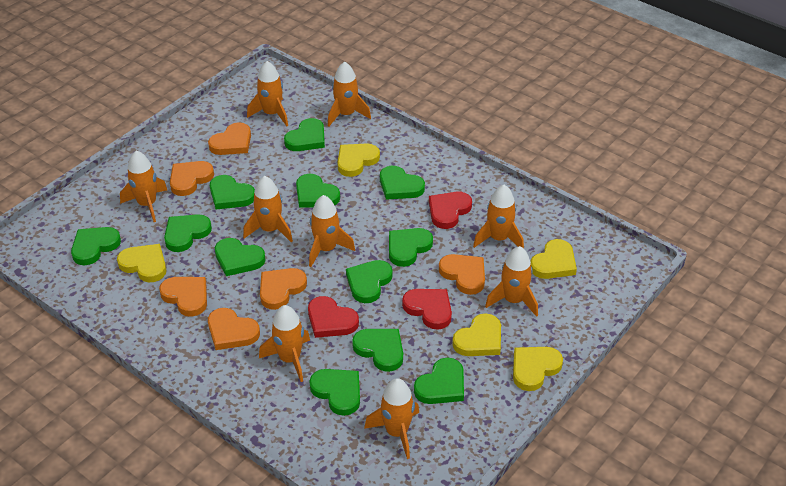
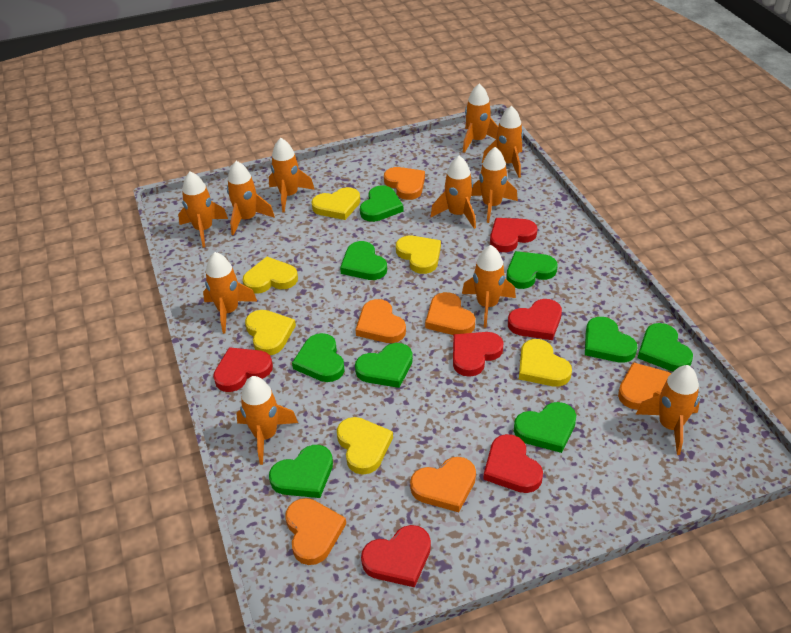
green heart: [71,227,121,265] [164,214,212,252] [210,175,255,209] [215,238,266,276] [284,118,325,151] [296,174,340,208] [309,369,360,416] [346,260,393,303] [352,329,403,372] [380,166,425,200] [389,228,433,267] [414,358,464,404] = 12 -> [269,445,333,498] [292,333,345,382] [340,241,387,280] [355,343,413,388] [360,185,404,222] [507,251,558,289] [514,402,576,453] [585,317,638,363] [638,323,693,372] = 9
orange rocket: [120,150,167,222] [243,176,293,242] [247,61,288,126] [259,305,310,382] [309,195,355,267] [328,61,371,127] [364,378,419,459] [473,185,524,248] [485,246,538,317] = 9 -> [178,171,228,247] [203,252,257,334] [227,161,275,235] [236,376,298,465] [269,138,315,212] [431,156,476,229] [462,245,516,327] [463,84,498,153] [471,147,518,223] [482,106,523,178] [636,365,700,455] = 11
red heart: [308,296,359,338] [402,289,452,330] [429,192,472,229] = 3 -> [213,347,273,392] [361,525,431,588] [453,332,504,377] [483,434,543,493] [490,218,537,252] [508,299,562,340] = 6
yellow heart: [117,244,166,282] [337,143,380,177] [452,313,501,356] [513,347,563,391] [531,239,577,279] = 5 -> [243,257,298,294] [245,310,296,355] [311,187,360,220] [337,417,393,474] [396,236,441,274] [519,339,572,387] = 6

